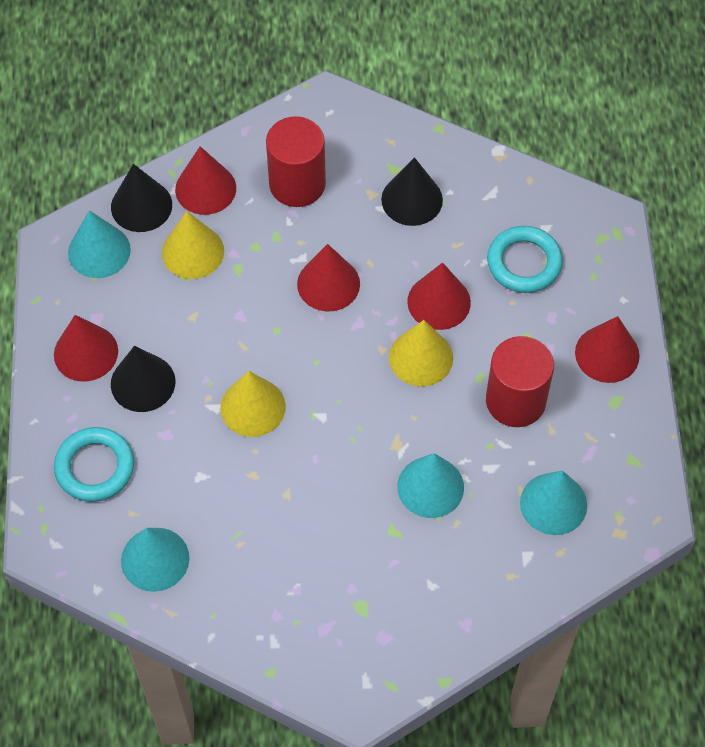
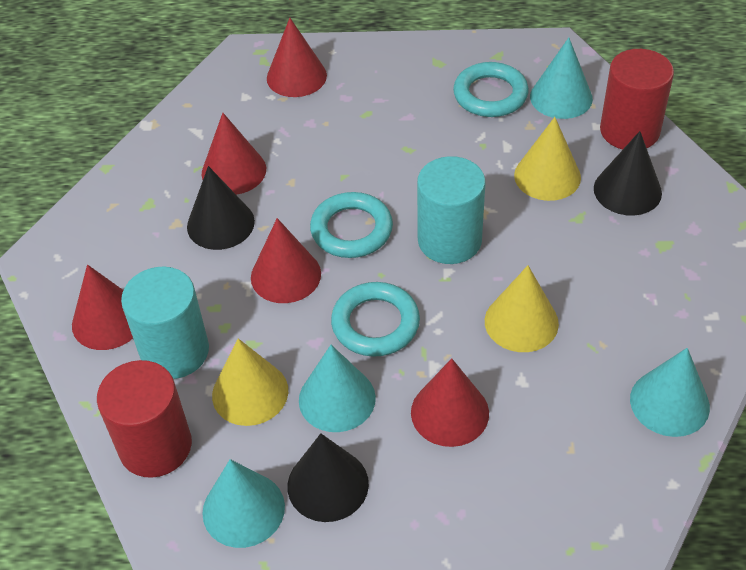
turquoise cylinder: none = 0 -> [121,267,209,379] [417,156,486,264] = 2
turquoise ring: [54,427,134,502] [487,226,563,293] = 2 -> [310,192,393,258] [331,282,420,357] [453,62,529,117] = 3

